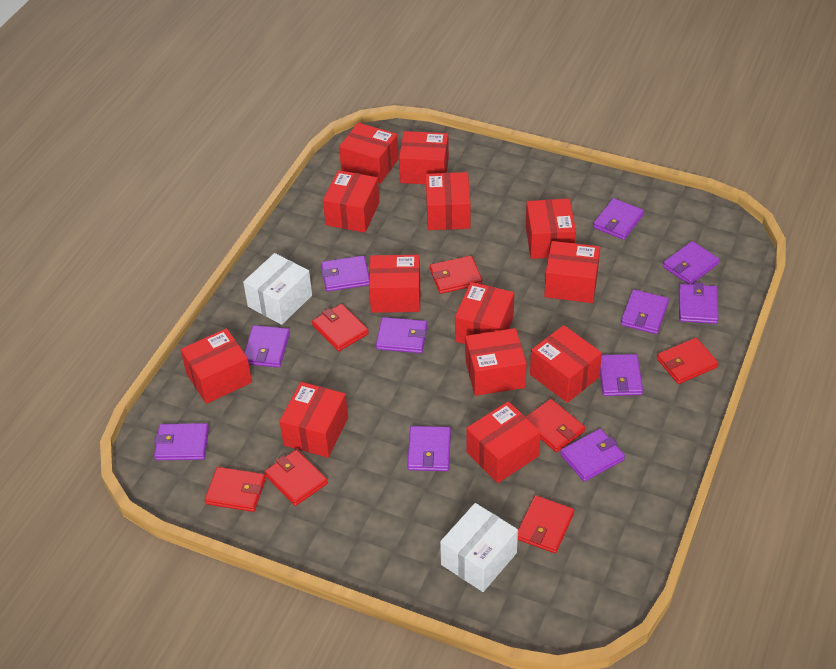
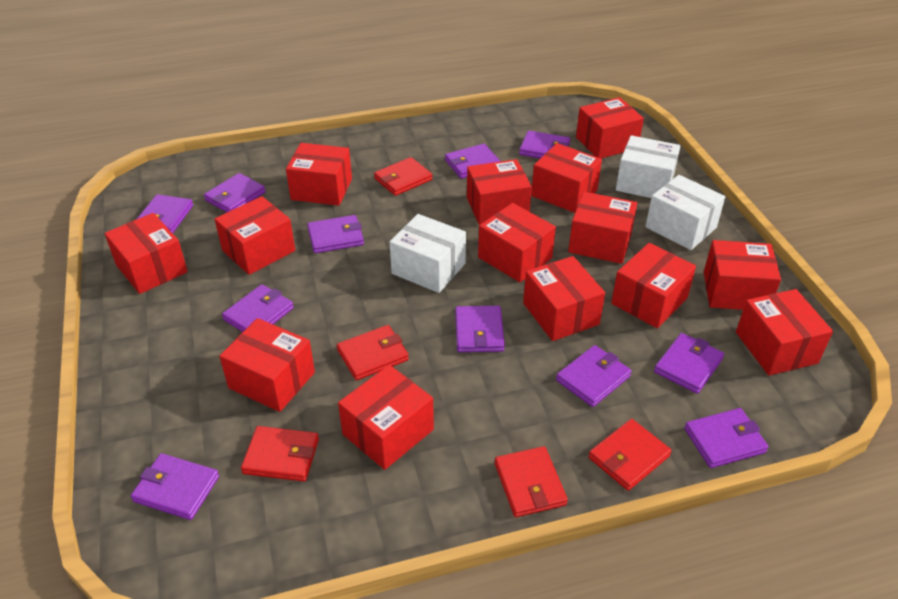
red box: [180,328,252,404] [280,382,348,458] [323,170,379,233] [339,123,399,183] [369,255,421,313] [399,131,449,184] [426,172,470,230] [455,282,514,344] [465,328,527,396] [466,401,541,483] [526,199,576,259] [530,325,602,403] [544,241,600,303] = 13 -> [105,213,188,294] [215,196,295,275] [219,318,315,412] [286,143,352,206] [338,365,434,470] [467,159,532,225] [478,203,556,282] [523,256,605,341] [531,143,602,213] [568,192,637,264] [576,97,644,158] [611,243,696,328] [704,240,781,310] [736,289,833,376] = 14
red wallet: [205,467,266,512] [264,449,328,506] [312,304,369,351] [430,256,482,294] [518,495,574,553] [526,399,585,452] [657,338,718,384] = 7 -> [241,426,319,482] [337,325,409,380] [374,157,433,196] [495,446,568,517] [588,419,672,491] = 5
white box: [243,253,312,325] [440,503,518,592] = 2 -> [390,214,466,293] [616,135,681,198] [645,175,725,250] = 3

